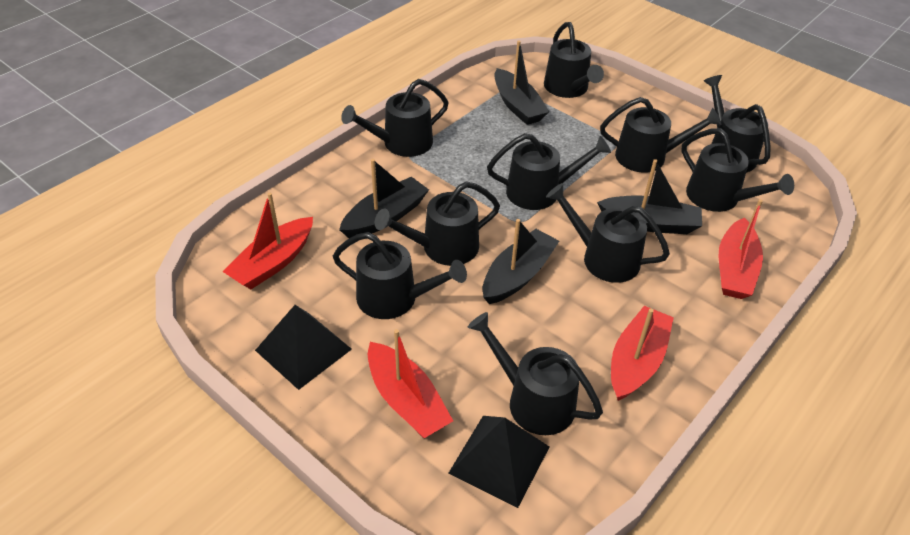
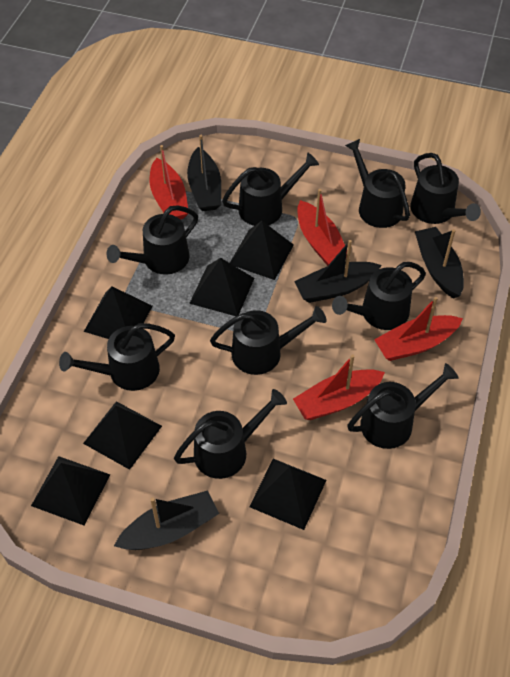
black pyramid: [255,305,352,390] [449,416,549,508] = 2 -> [31,456,110,525] [83,401,162,470] [84,286,152,339] [189,258,254,316] [230,221,294,280] [249,459,326,530] = 6
black watering can: [333,232,467,319] [341,79,449,157] [375,181,500,266] [468,312,603,435] [487,133,611,210] [544,22,604,98] [546,183,670,283] [600,97,721,172] [681,128,794,212] [704,75,771,173] = 10 -> [59,323,175,391] [107,205,198,275] [174,389,287,479] [210,306,327,375] [222,153,319,226] [332,262,426,330] [345,139,410,228] [347,363,459,449] [410,153,481,224] = 9

